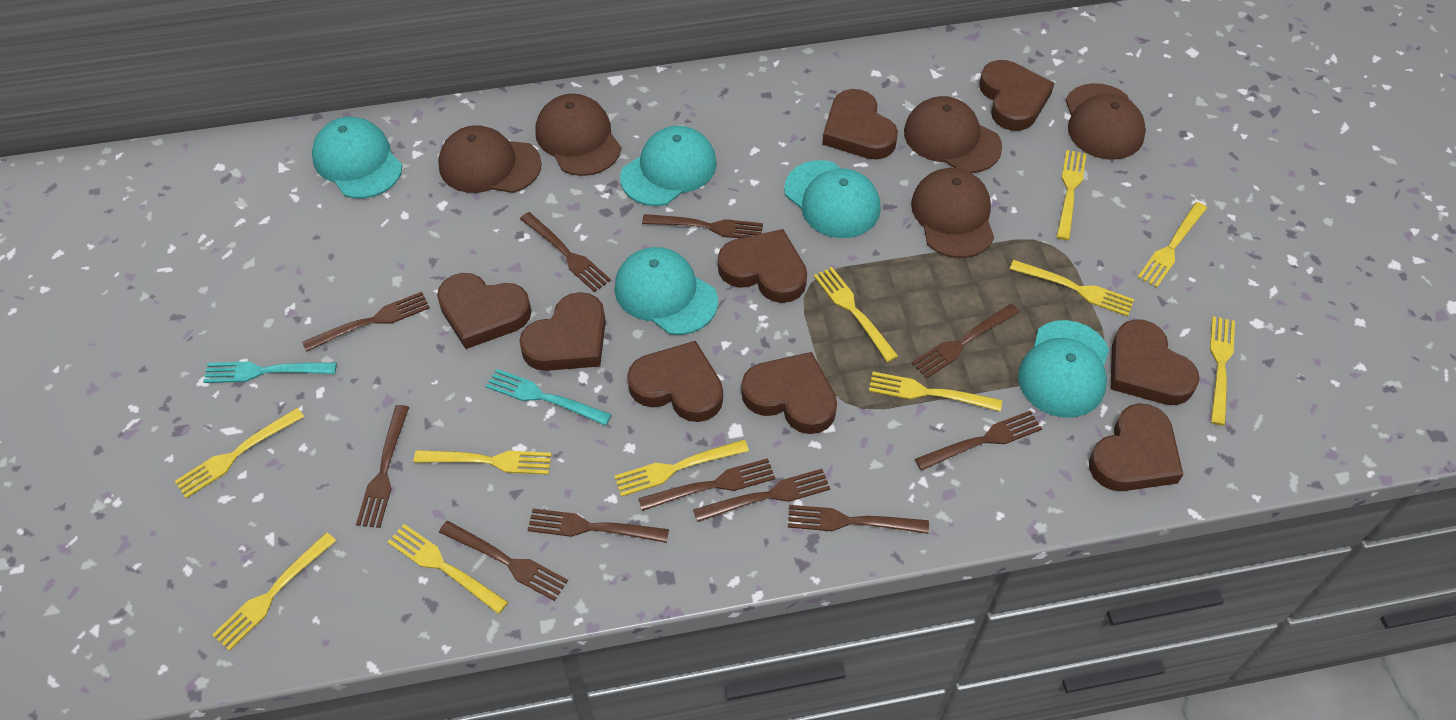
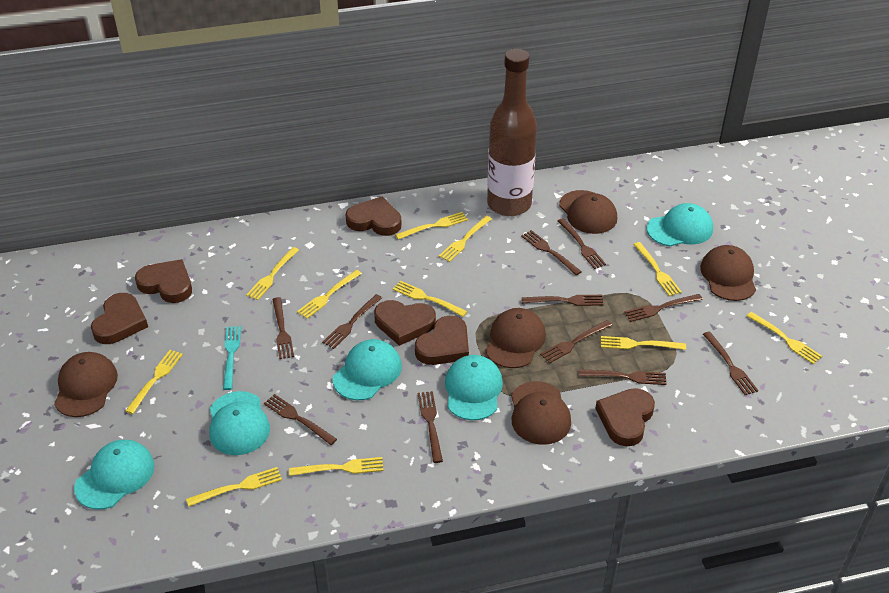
brown bottle: none = 0 -> [487,49,537,216] = 1
brown heart: [437,273,532,349] [519,292,606,371] [627,341,723,422] [718,229,807,303] [741,352,837,434] [822,89,898,160] [979,60,1054,131] [1089,403,1183,491] [1111,319,1200,405] = 9 -> [91,293,148,344] [135,259,192,303] [346,196,402,236] [374,300,436,346] [415,316,469,365] [595,388,655,446] = 6
turquoise fork: [203,362,337,383] [486,369,612,426] = 2 -> [223,326,241,390] = 1

